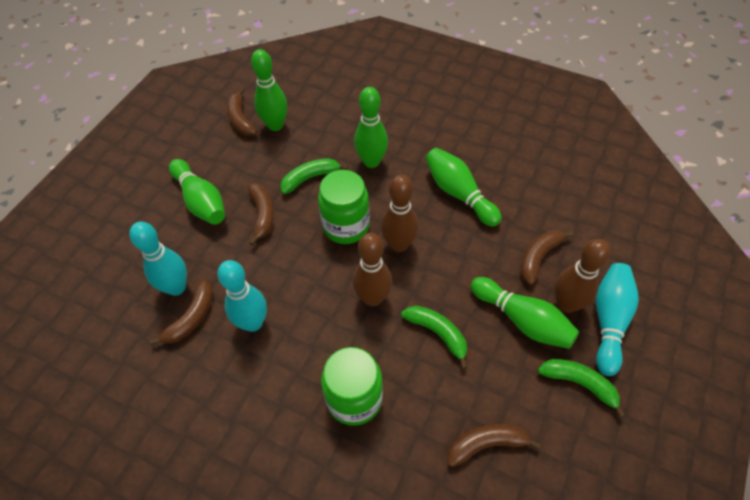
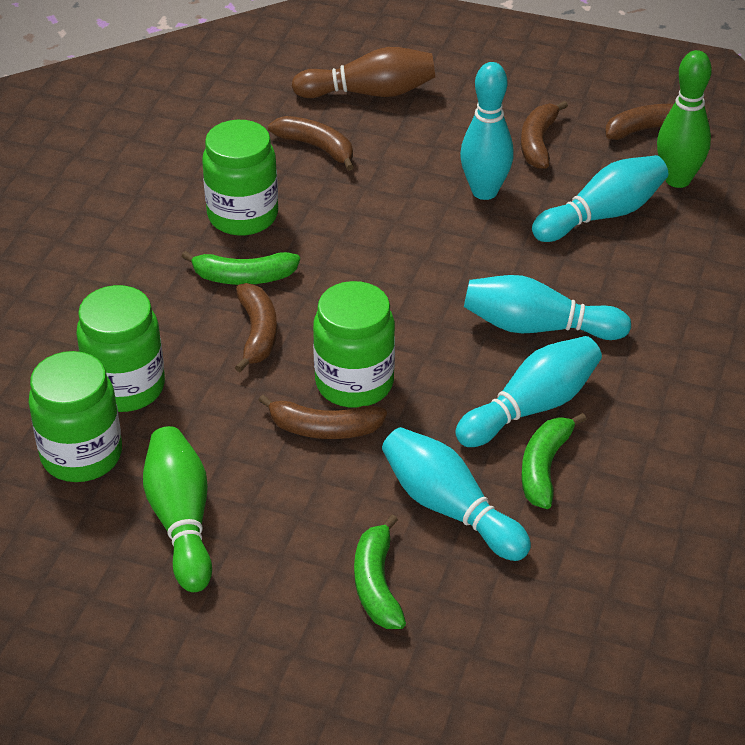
brown bowling pin: [352,233,392,307] [381,175,419,252] [554,239,610,313] = 3 -> [292,47,435,98] = 1
green bowling pin: [169,159,225,224] [251,49,287,131] [354,87,388,168] [425,148,502,227] [471,277,579,349] = 5 -> [143,426,212,592] [657,50,712,188] = 2
green jar: [318,170,370,244] [321,347,383,426] = 2 -> [29,351,122,482] [76,285,165,412] [202,120,278,236] [313,281,395,408] = 4
turquoise bowling pin: [129,222,187,296] [217,260,267,332] [596,263,639,376] = 3 -> [382,427,531,561] [455,336,602,447] [460,62,514,200] [464,275,631,340] [532,155,668,242] = 5

